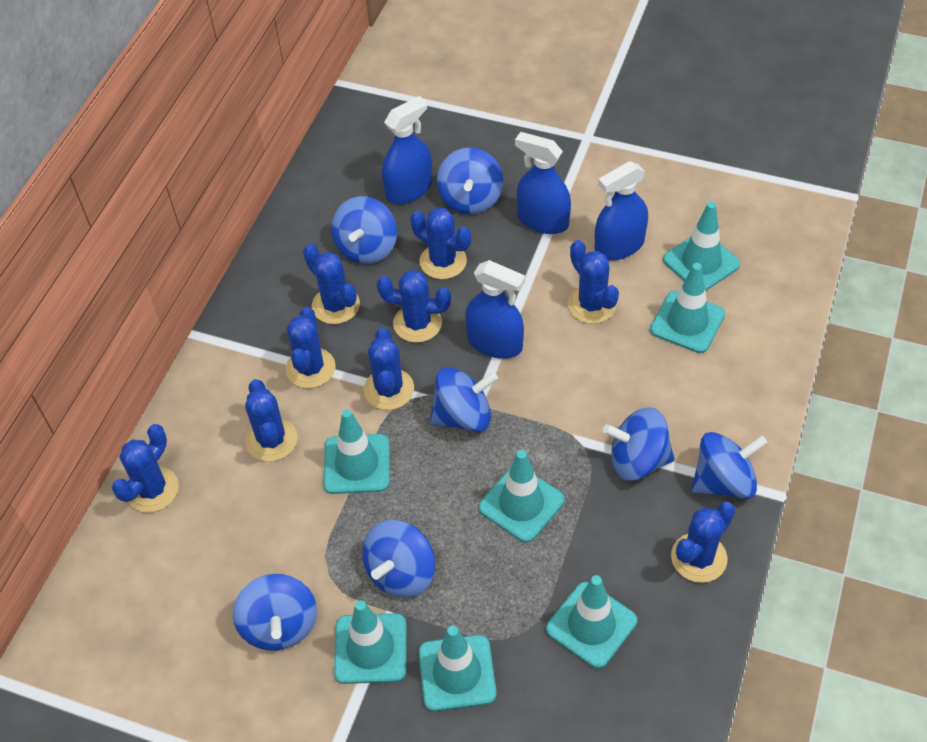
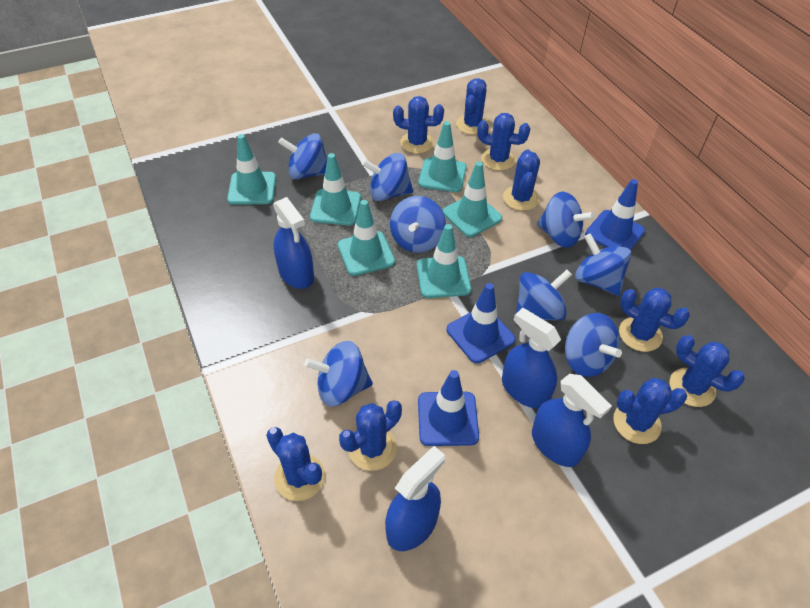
blue spinning top: [233,574,317,651] [331,196,397,264] [362,520,435,598] [430,367,498,432] [437,148,503,214] [603,407,675,481] [691,432,767,499] = 7 -> [278,133,327,180] [304,341,373,407] [362,153,413,201] [390,196,446,253] [516,270,572,320] [537,192,595,248] [565,313,622,377] [575,233,631,296] = 8
blue traffic cone: none = 0 -> [418,370,479,446] [447,283,515,363] [585,179,645,250] = 3
turquoise traffic cone: [324,409,390,494] [334,600,406,684] [419,626,497,711] [479,450,565,543] [546,575,637,669] [650,263,725,353] [663,202,740,291] = 7 -> [227,134,276,205] [310,153,361,225] [338,200,395,276] [417,224,471,298] [418,121,467,192] [443,162,502,237] = 6

